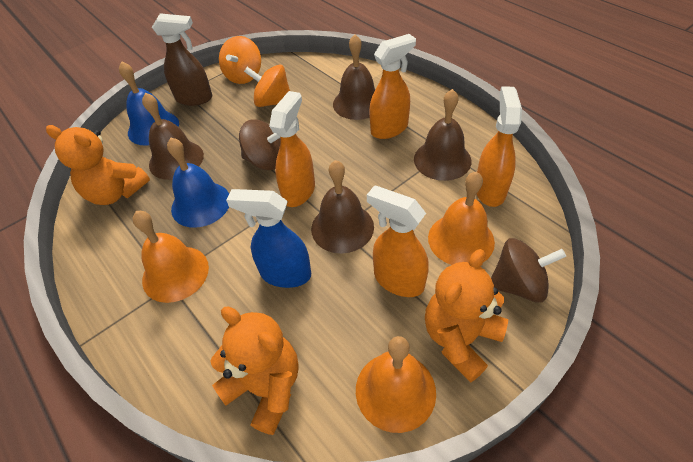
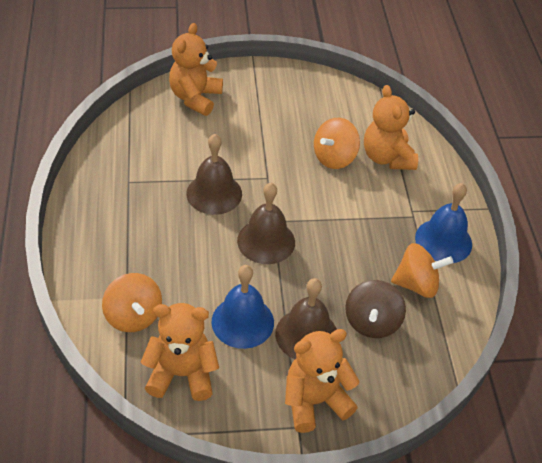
blue spray bottle: [226,189,311,288] = 1 -> none = 0
brown bell: [142,93,204,180] [311,160,374,254] [333,34,375,120] [414,89,471,181] = 4 -> [186,134,242,215] [237,183,295,264] [275,278,337,359] = 3
brown spinning top: [239,119,281,170] [491,238,566,302] = 2 -> [345,280,406,338] = 1
brown spray bottle: [152,13,212,106] = 1 -> none = 0
orange bell: [132,211,209,303] [356,336,436,433] [428,171,495,265] = 3 -> none = 0
orange spinning top: [219,36,261,84] [244,64,290,107] = 2 -> [102,273,162,332] [314,118,360,169] [391,243,453,298] = 3
orange spray bottle: [269,91,315,207] [367,185,429,297] [369,34,416,139] [477,87,522,207] = 4 -> none = 0
orange teddy bear: [46,125,150,205] [210,307,299,435] [425,249,508,383] = 3 -> [140,303,219,401] [169,23,223,116] [285,329,360,433] [364,85,418,170] = 4

